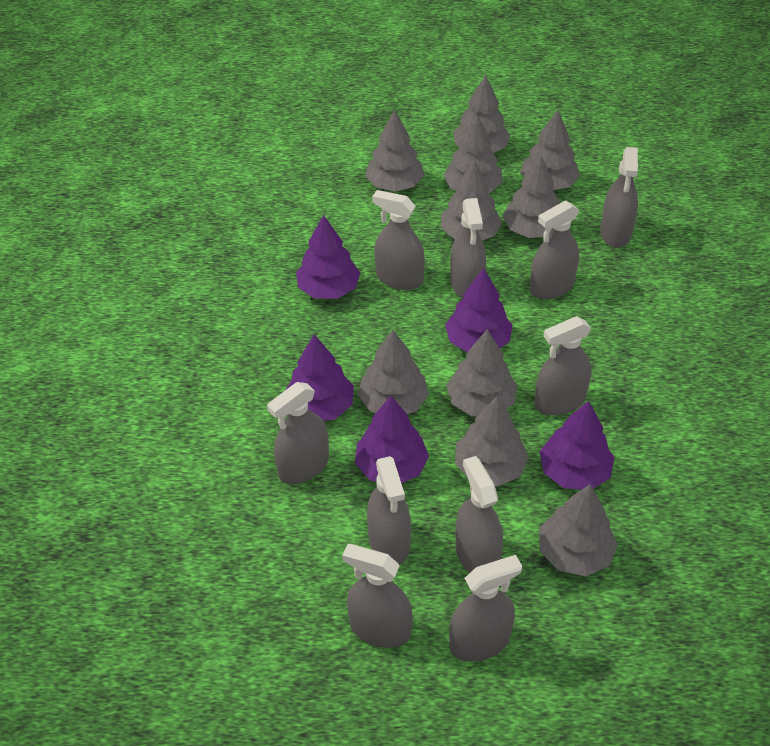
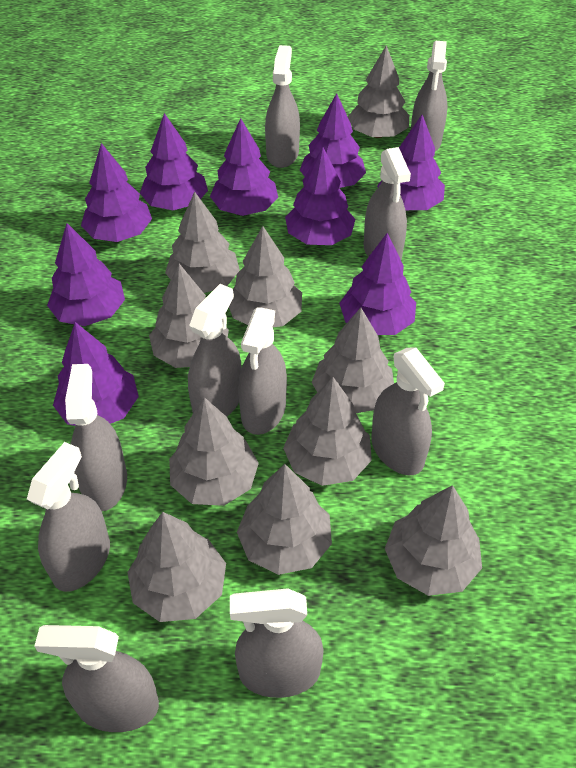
purple tree: [286,334,354,421] [296,215,360,299] [355,395,429,483] [445,268,512,353] [540,401,614,490] = 5 -> [47,223,125,326] [53,322,139,426] [81,143,152,242] [140,113,208,210] [210,118,278,216] [285,147,355,245] [300,93,366,188] [339,233,416,335] [377,115,445,210] = 9

